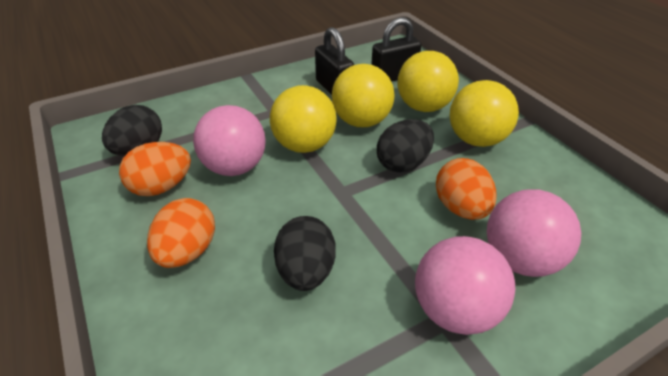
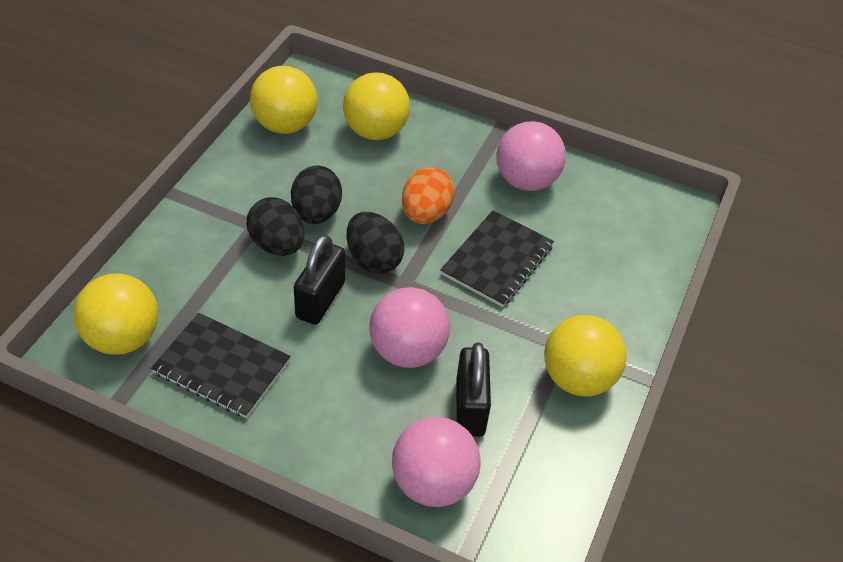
black notebook: none = 0 -> [151,313,291,418] [440,210,554,307] = 2
orange egg: [119,142,191,196] [147,198,215,268] [436,158,497,220] = 3 -> [402,167,455,224] = 1

